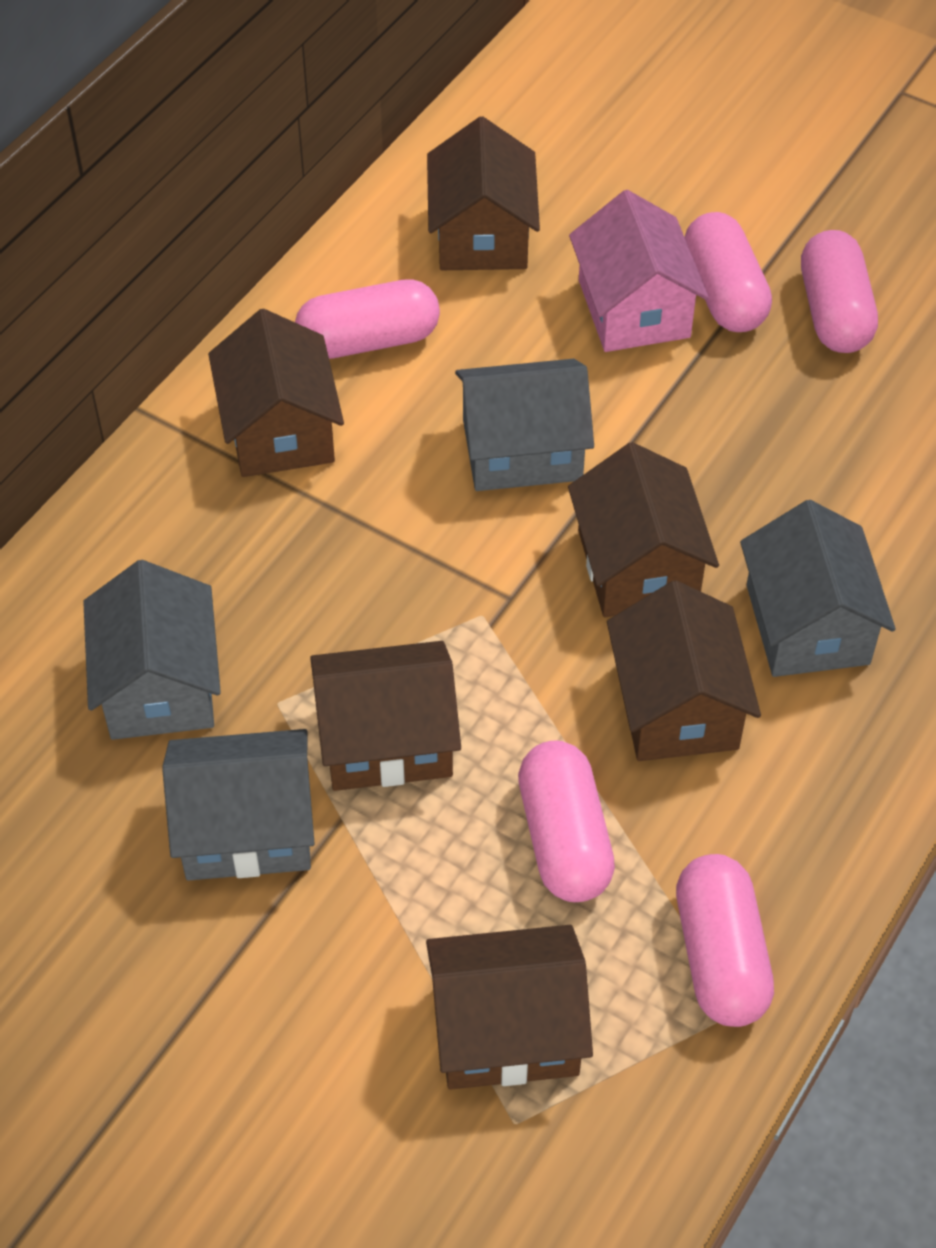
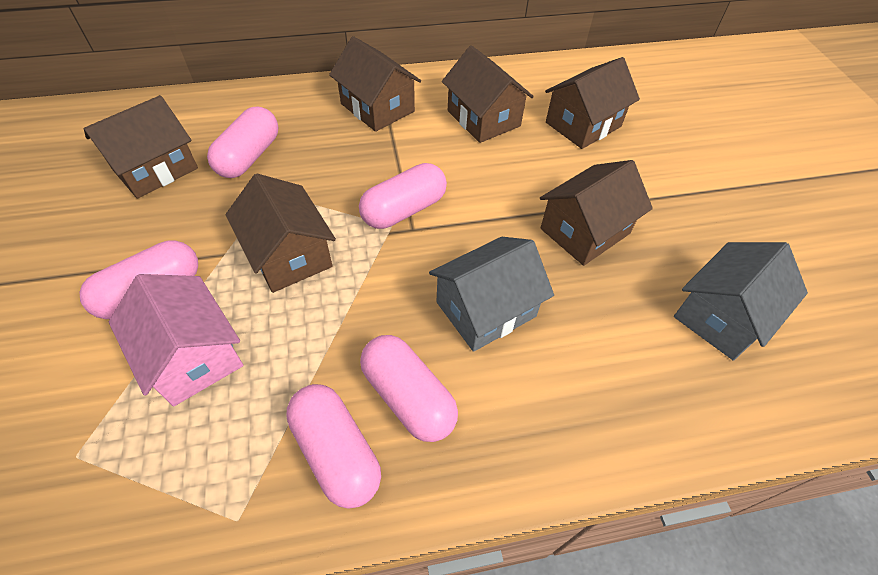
grey house: [83,560,221,740] [162,729,315,881] [455,359,594,491] [740,500,896,677] = 4 -> [429,237,554,352] [674,242,808,360] = 2

